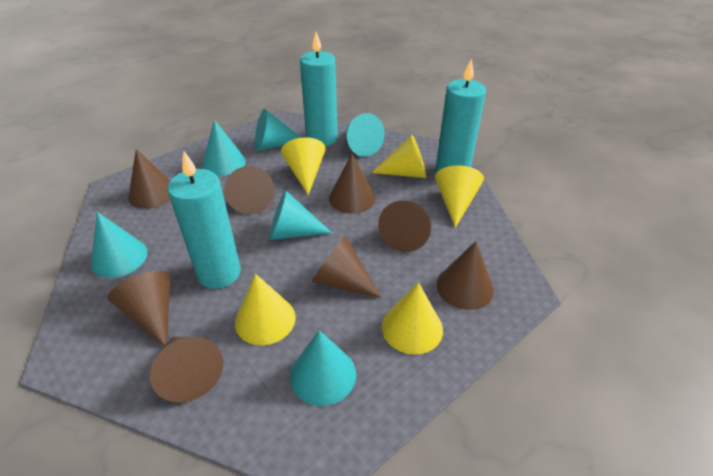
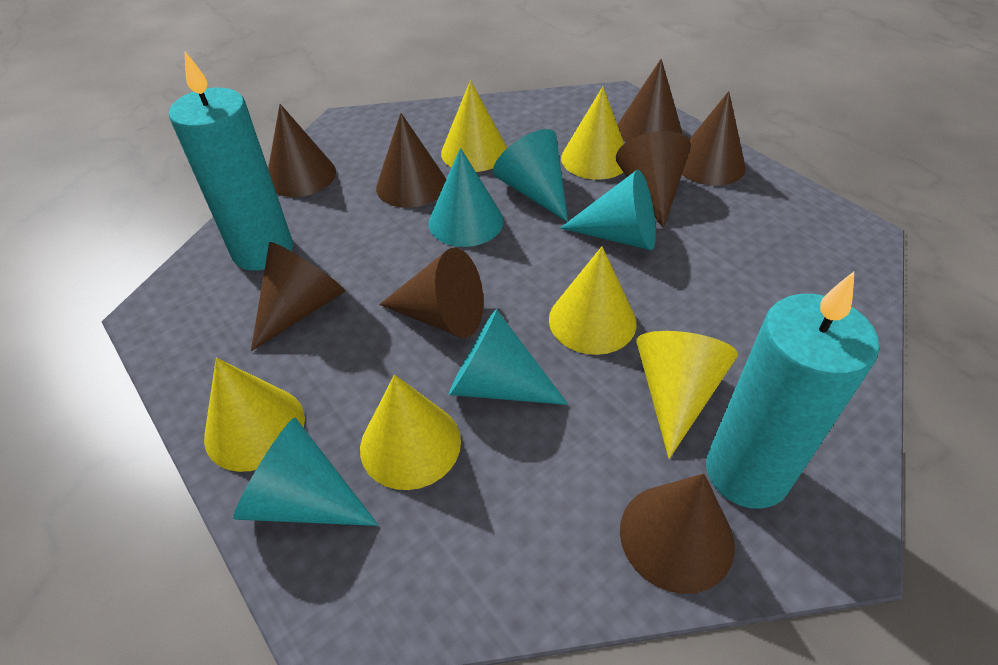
turquoise candle: [167,151,241,289] [300,32,338,146] [435,59,486,173] = 3 -> [169,52,293,271] [706,272,879,509] = 2
turquoise cone: [91,212,148,278] [202,120,246,176] [255,109,301,151] [269,190,332,240] [290,330,356,406] [345,113,385,157] = 6 -> [233,418,378,526] [429,148,504,247] [449,309,568,405] [493,129,568,222] [560,170,656,250] = 5
yellow cone: [235,274,296,345] [281,137,326,195] [372,135,426,178] [382,282,443,355] [435,165,484,228] = 5 -> [204,358,305,472] [360,375,461,490] [441,80,507,172] [549,246,637,355] [561,87,624,180] [636,331,738,459] = 6

